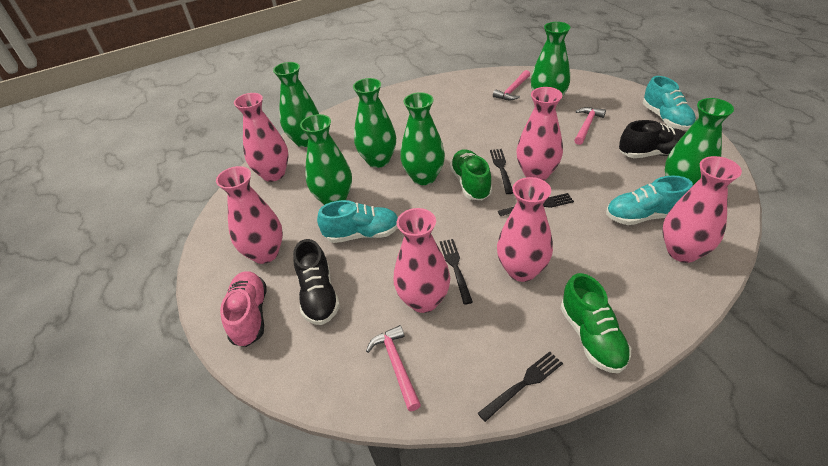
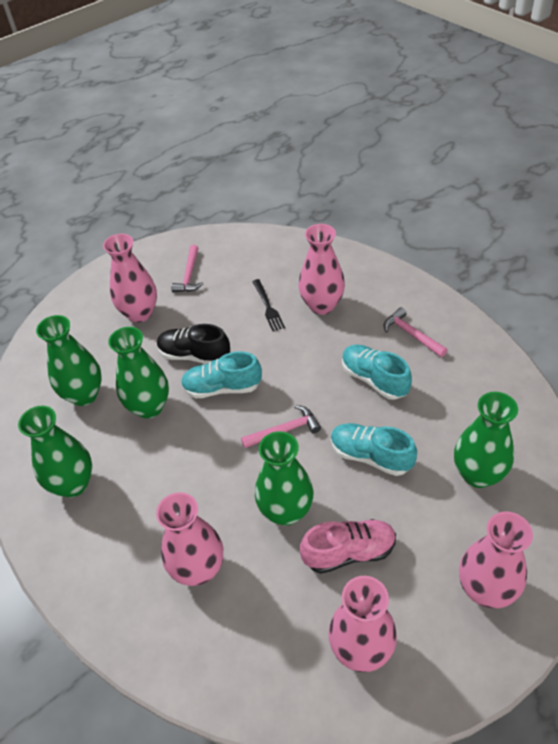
black fork: [440,239,473,305] [478,351,563,422] [490,149,513,194] [498,193,574,216] = 4 -> [252,279,285,331] = 1
black shoe: [293,239,340,325] [619,120,686,158] = 2 -> [157,324,230,364] = 1
green shoe: [450,149,492,200] [560,273,631,373] = 2 -> none = 0
green vase: [273,62,319,147] [300,114,352,205] [353,78,396,168] [400,92,445,185] [531,22,570,97] [665,98,734,185] = 6 -> [18,406,92,498] [36,315,102,406] [108,327,169,419] [255,431,313,526] [454,392,518,488] = 5
pink vase: [216,166,283,264] [234,93,289,182] [393,208,450,313] [497,177,553,282] [516,87,563,180] [663,156,742,263] = 6 -> [103,234,157,323] [156,492,223,586] [299,224,345,315] [328,576,397,672] [459,512,533,608] = 5

